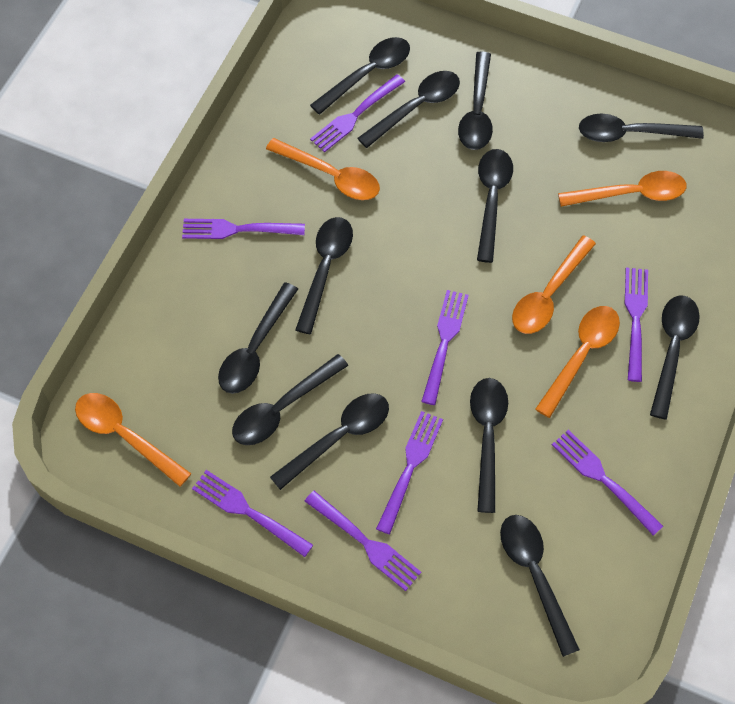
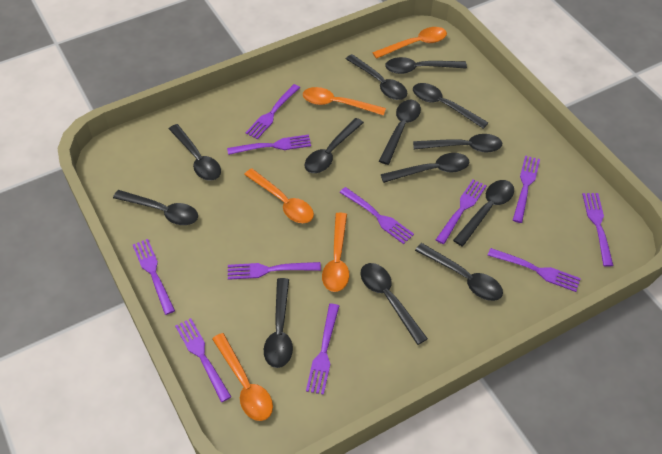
black spoon: [218,282,298,394] [232,354,349,445] [270,393,389,490] [295,217,353,334] [310,37,410,115] [357,71,460,148] [458,51,493,150] [470,378,508,513] [477,149,513,263] [500,515,580,657] [579,113,704,142] [650,295,700,419] = 12 -> [113,190,198,225] [169,124,221,181] [264,278,293,368] [305,118,364,173] [346,54,408,100] [360,263,428,345] [379,100,421,165] [381,153,469,183] [385,57,467,74] [413,83,489,129] [413,134,502,153] [415,243,503,301] [453,180,514,246] = 13
purple fork: [182,219,305,239] [192,470,313,557] [305,491,421,591] [310,74,405,152] [376,411,443,534] [421,290,469,405] [552,430,663,536] [625,268,648,382] = 8 -> [133,239,175,315] [175,318,231,402] [227,135,311,155] [228,262,321,280] [245,84,300,139] [306,304,339,395] [340,187,414,244] [436,180,487,244] [488,248,581,292] [513,156,540,223] [582,193,613,267] = 11

